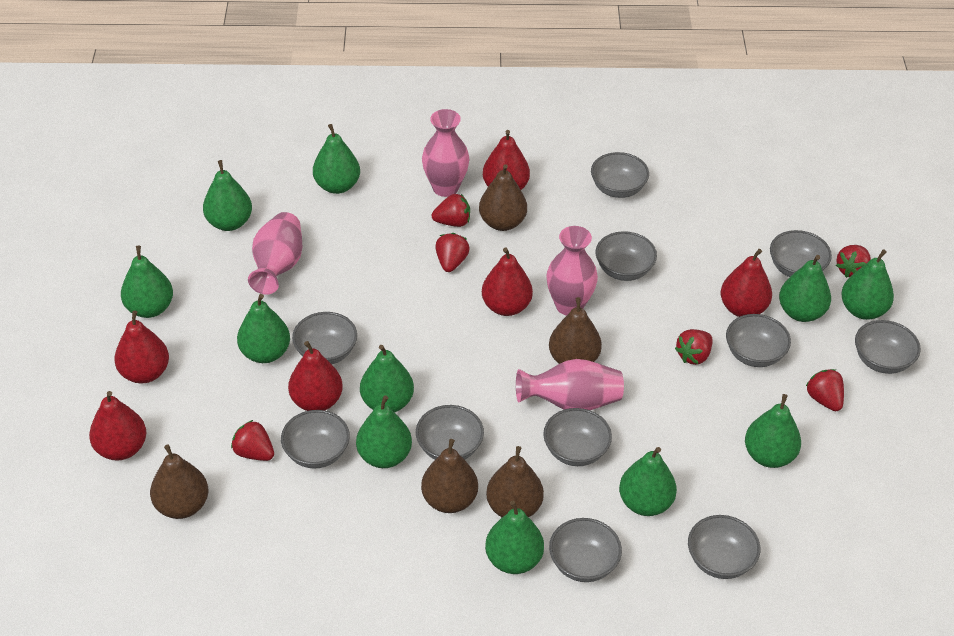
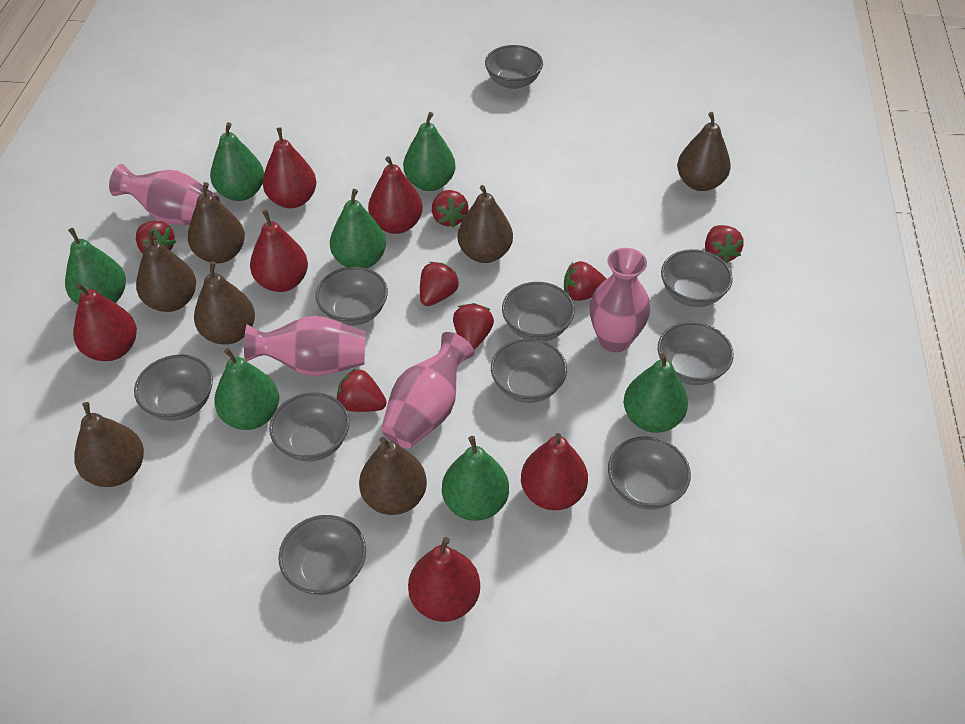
brown pear: [150,444,208,519] [421,439,478,513] [479,164,527,231] [486,446,544,517] [549,297,602,364] = 5 -> [74,402,144,487] [136,229,196,312] [188,182,245,263] [194,262,255,345] [359,437,427,515] [457,185,513,263] [677,112,731,191] = 7
green pear: [121,246,173,318] [203,160,252,231] [237,294,290,363] [313,124,360,194] [356,395,412,468] [360,345,414,412] [485,501,544,574] [619,447,677,516] [745,394,801,468] [779,255,831,322] [841,249,894,320] = 11 -> [65,228,126,305] [210,122,264,201] [214,348,279,430] [330,189,386,268] [403,112,456,191] [442,436,509,521] [623,353,688,433] = 7
grey bowl: [281,410,350,468] [292,312,357,364] [416,405,484,460] [543,408,612,466] [549,518,622,582] [591,152,649,198] [595,231,657,281] [688,515,761,579] [726,314,791,367] [770,230,832,277] [855,320,921,374] = 11 -> [134,355,213,421] [269,392,350,462] [278,515,366,595] [316,267,388,326] [485,45,543,89] [491,338,567,403] [502,282,575,341] [608,436,691,510] [658,322,734,385] [661,249,733,307] = 10
red strawberry: [231,420,274,461] [432,194,470,227] [435,233,470,272] [675,329,713,365] [806,369,844,411] [836,245,871,278] = 6 -> [136,220,176,253] [337,368,387,412] [420,262,459,306] [432,190,469,227] [453,303,494,349] [564,261,606,301] [705,225,744,263] = 7

